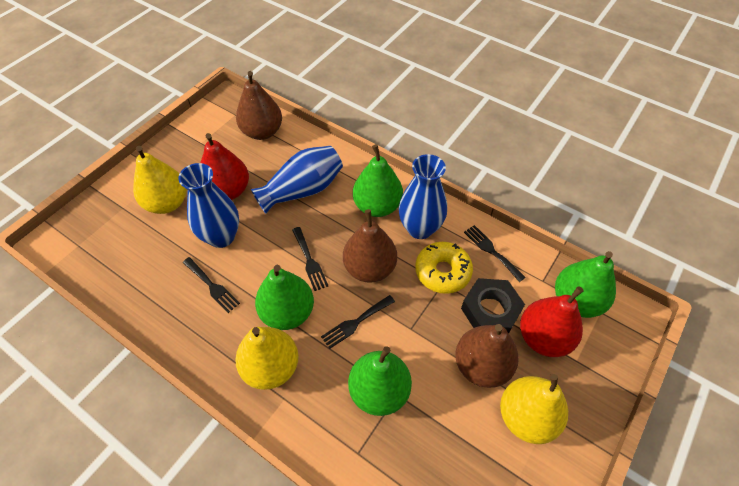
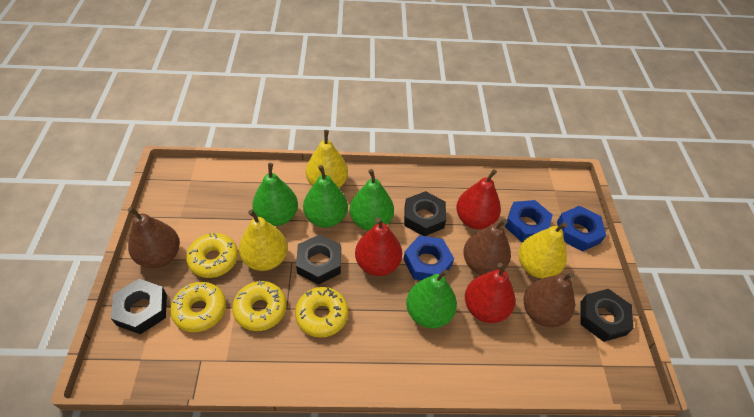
black fork: [183,257,240,313] [292,227,329,291] [321,295,395,349] [464,225,526,282] = 4 -> none = 0
black nut: [461,278,525,334] = 1 -> [111,279,167,334] [296,234,341,285] [404,191,446,236] [580,289,633,342] = 4
blue nut: none = 0 -> [403,236,454,280] [505,200,553,242] [557,206,606,251] = 3
blue vase: [178,163,239,248] [251,146,343,214] [399,154,447,239] = 3 -> none = 0
red pear: [200,133,249,200] [520,286,583,357] = 2 -> [355,217,402,276] [456,169,501,229] [465,263,515,323] = 3
yellow donut: [415,242,473,294] = 1 -> [170,282,226,332] [186,233,238,278] [232,281,287,331] [295,287,348,338] = 4

